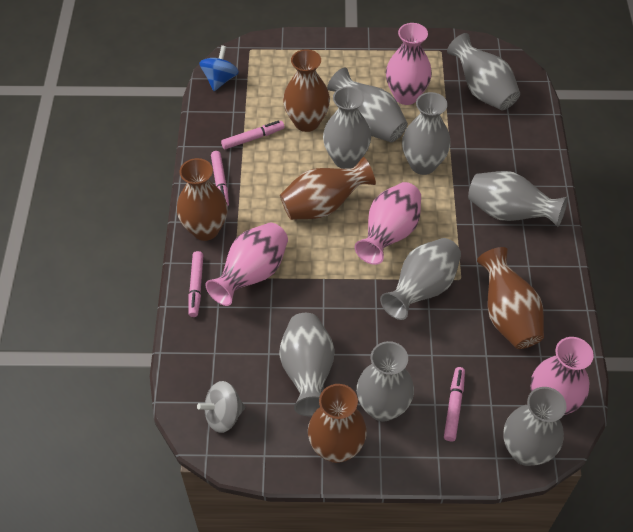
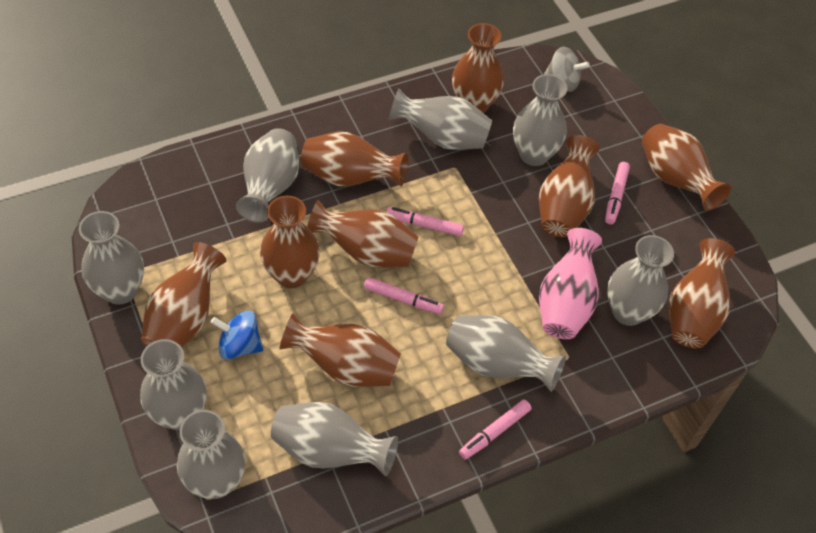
brown vase: [177,158,228,241] [280,157,376,220] [283,49,330,132] [308,384,367,463] [477,247,544,349] = 5 -> [141,242,226,347] [260,196,320,288] [280,313,401,387] [301,132,408,186] [307,200,419,268] [452,23,504,113] [539,135,599,237] [642,124,731,210] [669,238,735,348] = 9
pink vase: [206,223,288,306] [355,182,421,265] [386,23,432,105] [531,337,594,415] = 4 -> [539,228,602,339] = 1

